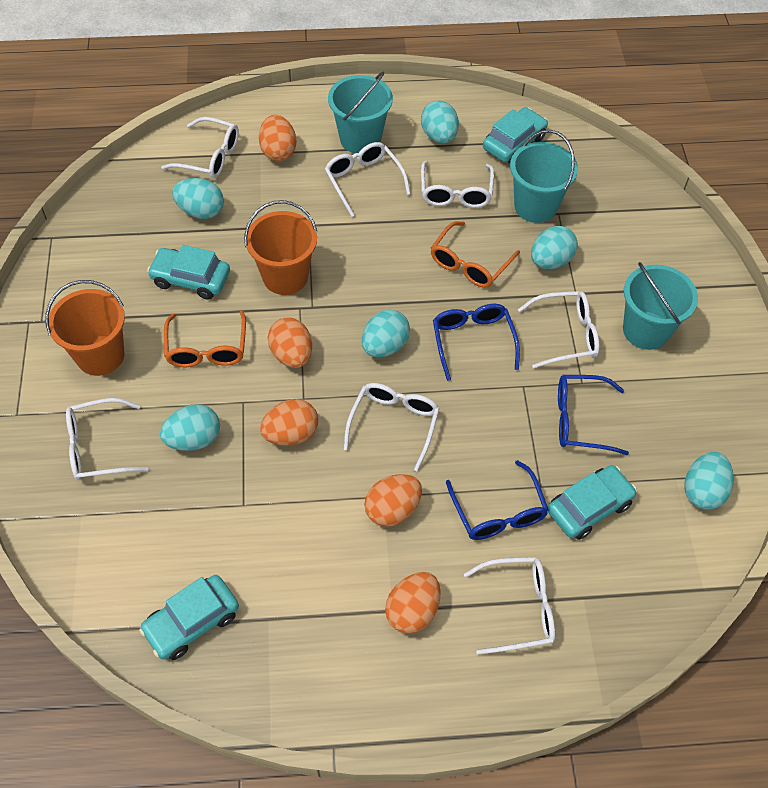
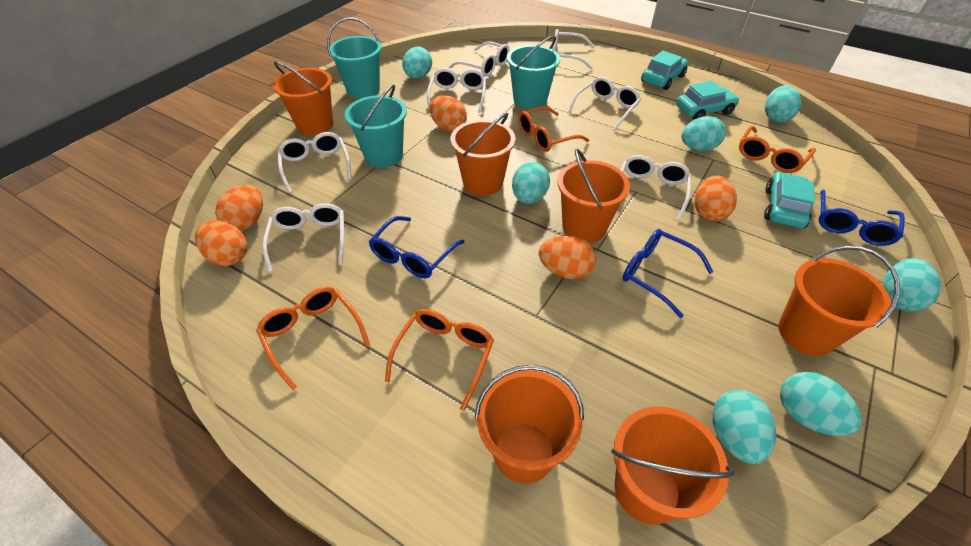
orange bucket: [45,280,125,376] [244,200,317,295] = 2 -> [273,61,333,136] [450,113,516,196] [475,365,584,483] [557,149,630,243] [611,406,734,525] [779,246,900,356] = 6
orange glasses: [164,310,246,367] [431,221,520,288] = 2 -> [256,286,371,390] [385,309,494,411] [518,106,589,152] [739,126,816,173] = 4
turquoise car: [139,575,239,660] [147,245,230,300] [483,107,548,163] [548,465,637,540] = 4 -> [641,51,688,90] [676,81,739,120] [764,172,815,228] = 3
turquoise egg: [160,404,220,451] [172,178,224,219] [362,310,410,357] [421,100,459,144] [531,226,578,269] [684,452,734,510] = 6 -> [402,47,432,78] [512,162,550,204] [681,116,726,151] [713,390,776,464] [765,86,801,123] [780,372,861,436] [882,258,941,312] = 7

